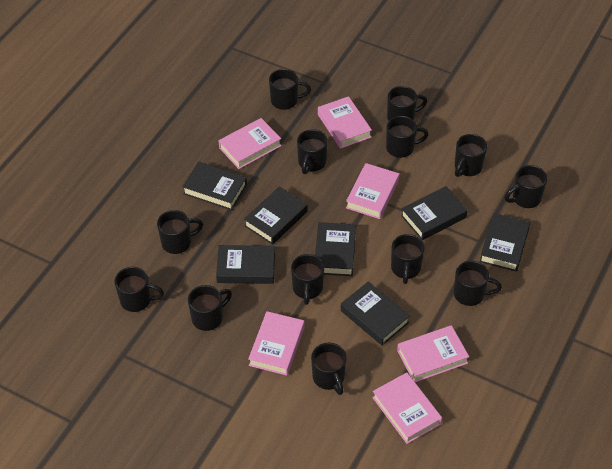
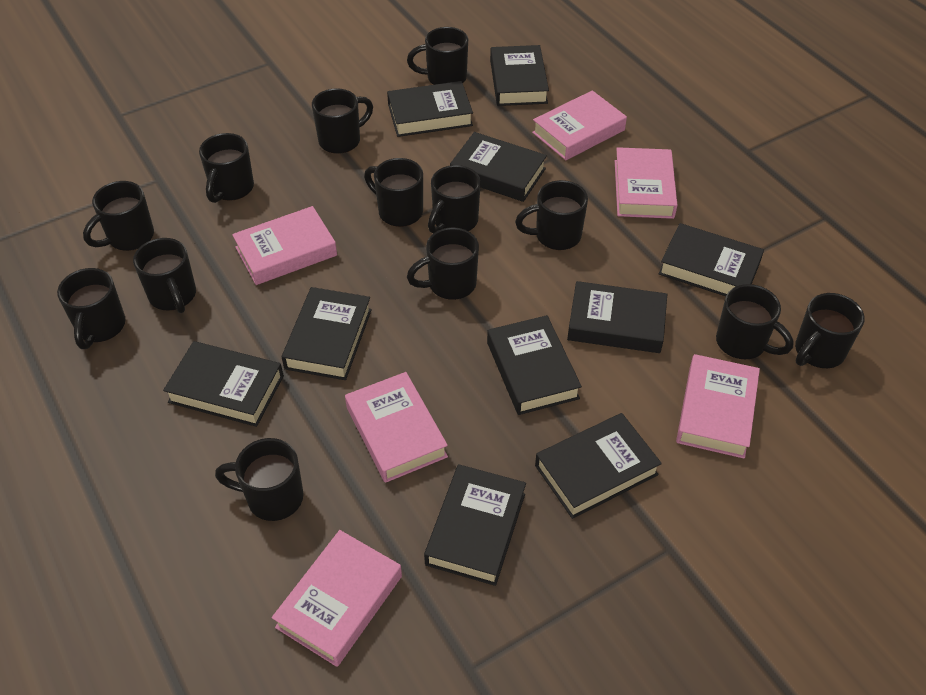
black book: [182,162,247,210] [216,245,275,284] [244,186,308,245] [315,222,356,276] [341,281,410,345] [401,186,468,240] [480,213,530,272] = 7 -> [163,341,284,427] [282,287,372,380] [387,81,473,137] [424,464,526,586] [450,132,547,202] [487,315,582,415] [490,45,549,106] [535,413,662,519] [567,281,667,353] [658,223,764,296] = 10

